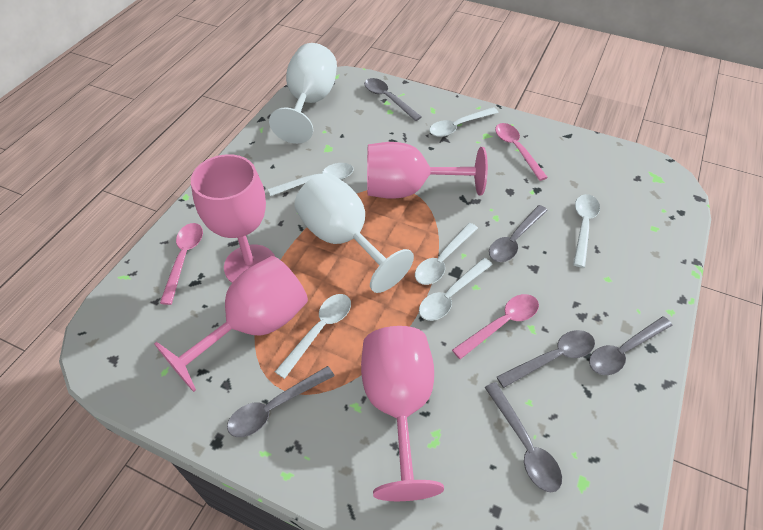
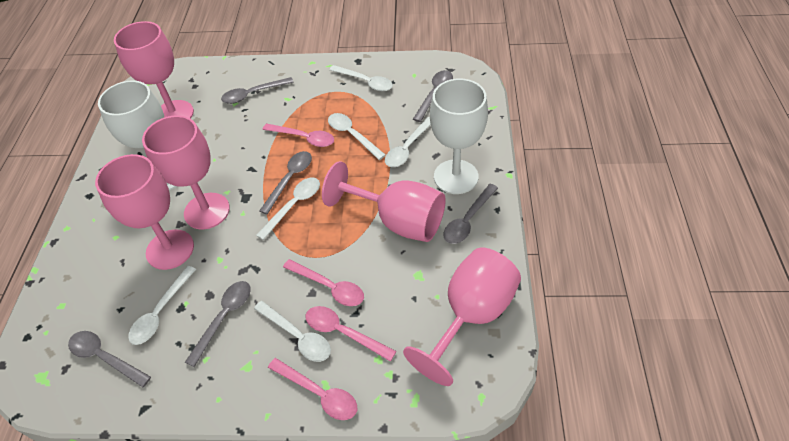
pink goblet: [154,256,308,392] [191,154,275,283] [361,326,444,501] [367,142,488,199] = 4 -> [95,154,194,270] [114,21,194,119] [142,115,230,229] [322,161,446,242] [403,248,521,386] = 5
pink spoon: [160,223,203,305] [452,294,539,359] [495,123,548,181] = 3 -> [263,123,334,147] [268,358,357,420] [283,259,364,306] [306,306,396,361] = 4

